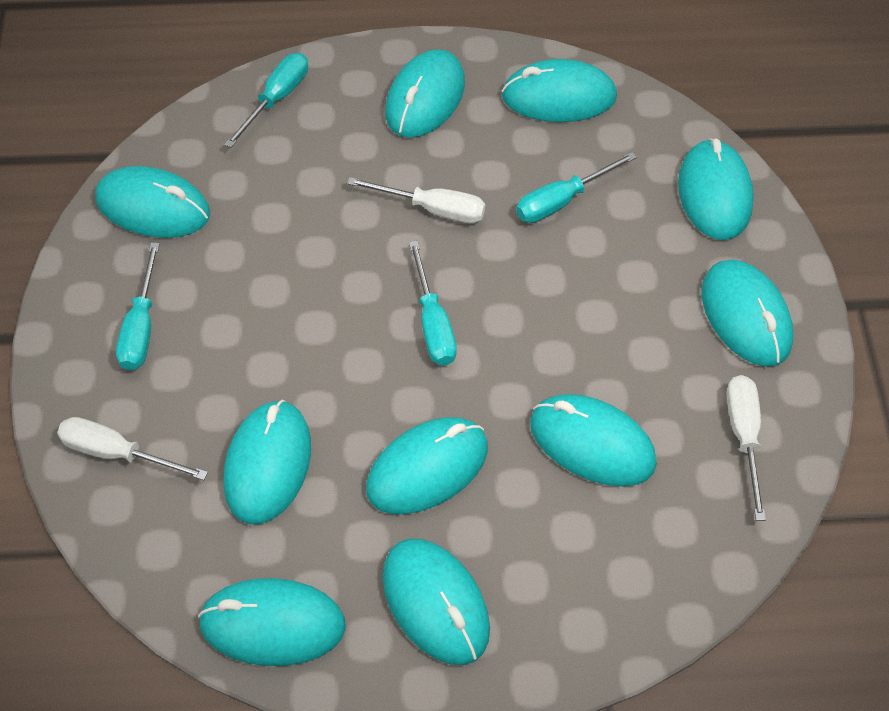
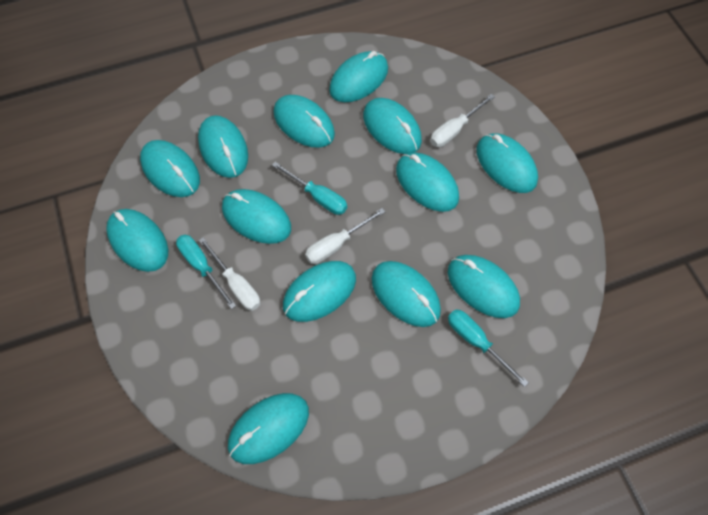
turquoise mouse: [95,166,210,238] [198,578,346,666] [223,400,311,524] [366,417,488,514] [382,539,490,665] [385,49,465,138] [502,59,617,122] [530,394,657,487] [678,138,754,240] [702,260,794,367] = 10 -> [106,209,168,272] [140,140,200,197] [198,115,248,178] [222,189,291,244] [228,393,309,464] [274,95,335,148] [283,261,356,322] [329,51,388,102] [363,98,422,154] [371,261,441,327] [396,152,459,212] [448,255,520,318] [476,133,538,193] = 13
turquoise screwdriver: [116,242,160,370] [224,53,308,148] [409,240,457,366] [516,152,637,223] = 4 -> [176,235,236,309] [272,162,347,215] [448,309,529,387] = 3

